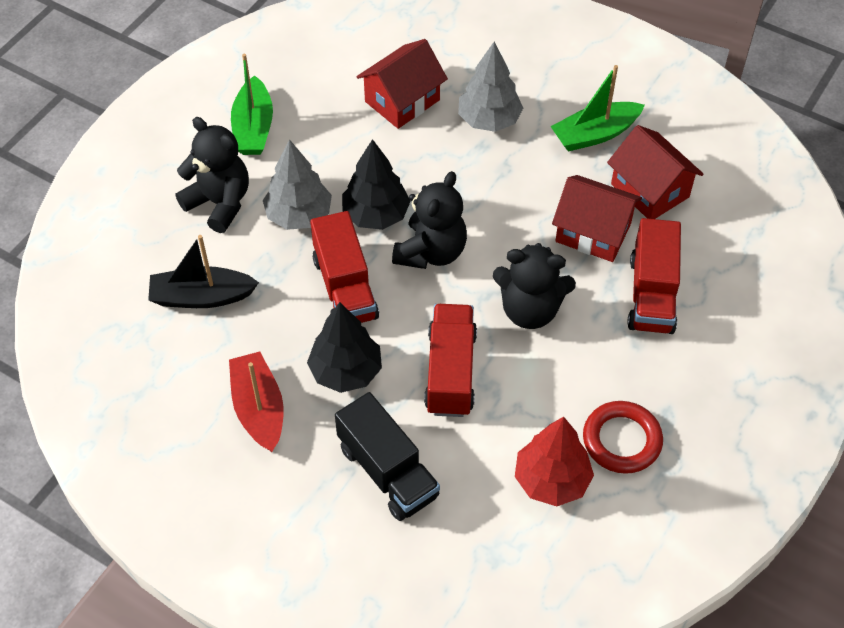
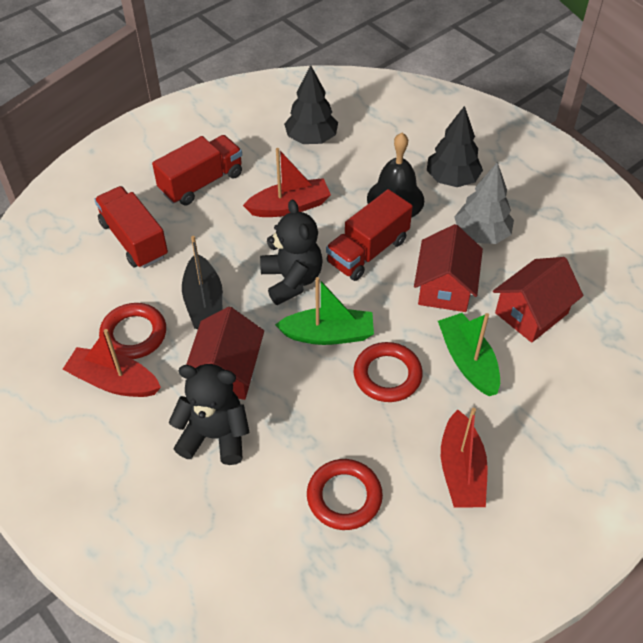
black bell: none = 0 -> [367,133,424,218] = 1
black teddy bear: [176,117,249,233] [392,171,467,269] [493,243,576,329] = 3 -> [169,364,249,465] [260,199,323,305] = 2
black truck: [335,392,440,521] = 1 -> none = 0
grey tree: [263,139,332,230] [458,42,523,132] = 2 -> [455,162,514,244] = 1
red boat: [229,351,284,452] = 1 -> [63,329,161,397] [243,148,331,217] [441,408,488,508] = 3
red ring: [583,401,663,474] = 1 -> [99,303,166,359] [307,459,383,530] [354,342,423,402] = 3
red tree: [515,417,594,506] = 1 -> none = 0

